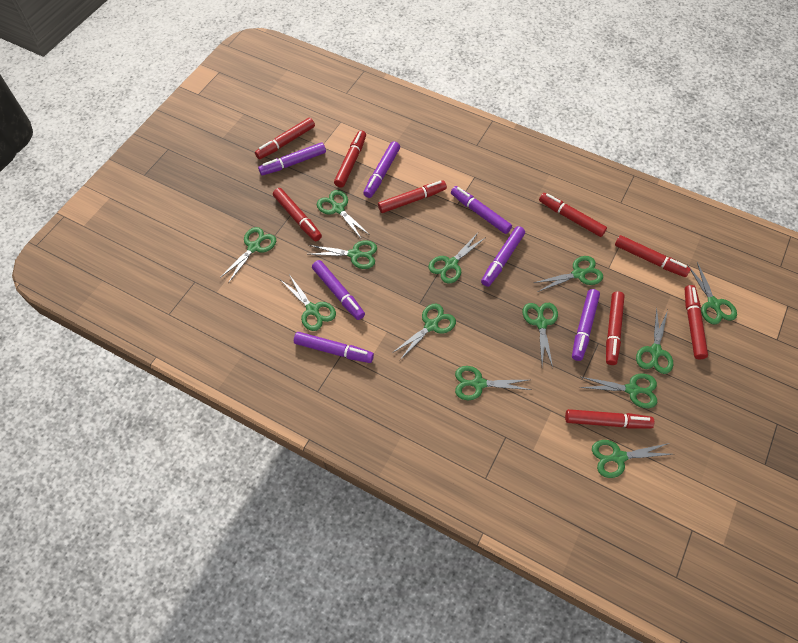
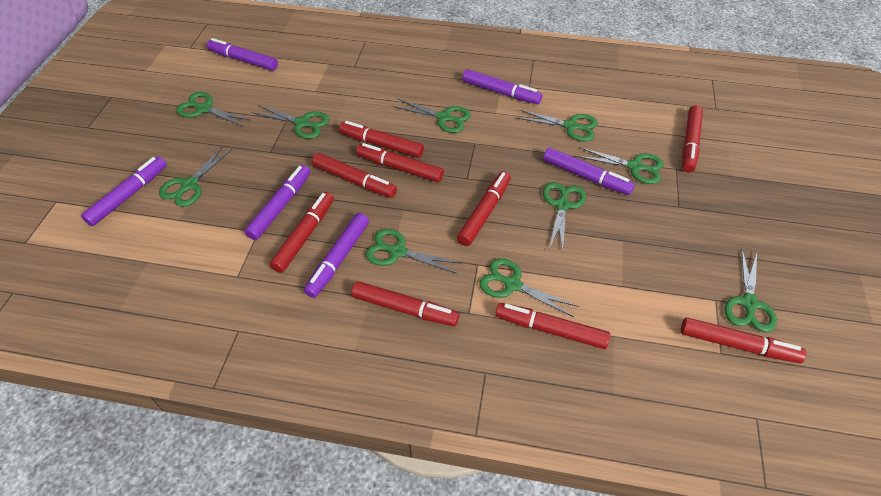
green scissors: [220,227,276,283] [281,275,336,331] [309,240,377,269] [317,190,370,238] [392,304,456,360] [428,233,486,283] [455,366,531,400] [523,303,558,367] [534,256,603,292] [579,374,657,408] [592,440,672,478] [636,308,673,374] [687,262,737,324] = 13 -> [159,146,232,207] [176,92,250,127] [252,105,329,139] [366,229,462,274] [393,99,471,133] [479,258,579,317] [517,109,598,141] [543,182,586,253] [577,147,664,184] [724,250,777,332] = 10
purple marker: [258,142,326,176] [294,332,374,363] [312,260,365,320] [363,141,400,198] [451,186,512,234] [481,226,525,287] [572,289,600,361] = 7 -> [81,156,167,226] [207,38,278,71] [244,165,310,240] [304,213,369,298] [462,69,542,104] [543,148,635,195] = 6

